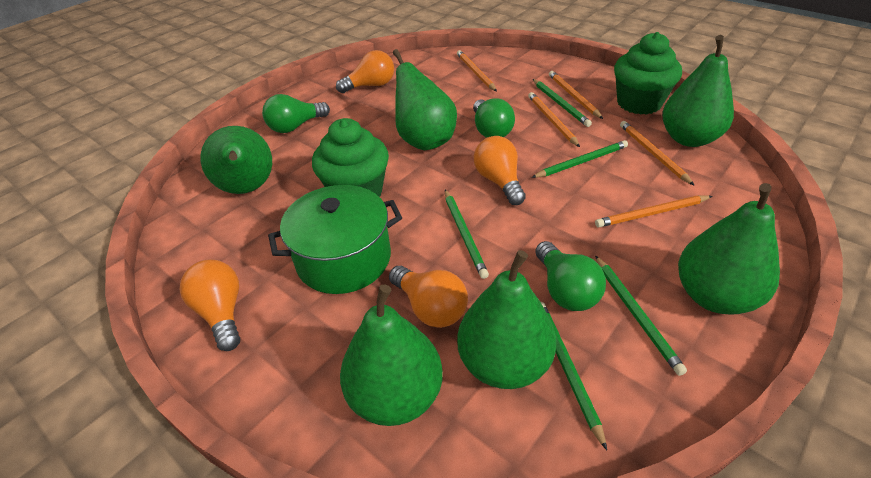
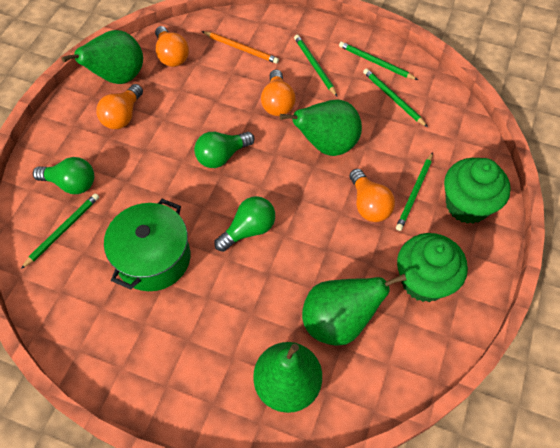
green pear: [200,126,272,194] [340,284,443,426] [393,49,457,150] [457,250,556,389] [662,35,734,147] [678,183,780,315] = 6 -> [61,30,143,84] [253,342,322,413] [280,100,362,156] [302,274,406,346] = 4
orange pencil: [457,50,497,91] [528,92,580,147] [549,71,603,119] [595,195,712,228] [620,121,694,185] = 5 -> [202,31,279,64] = 1

